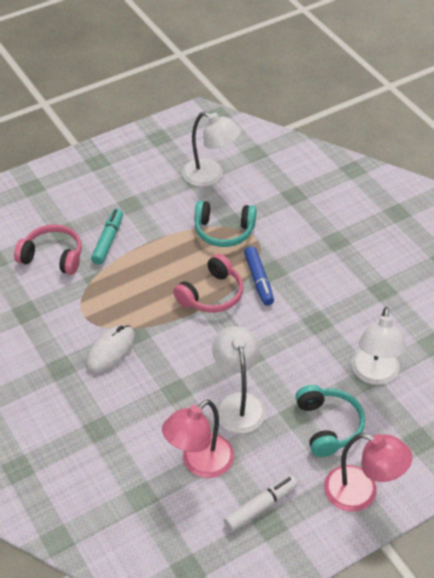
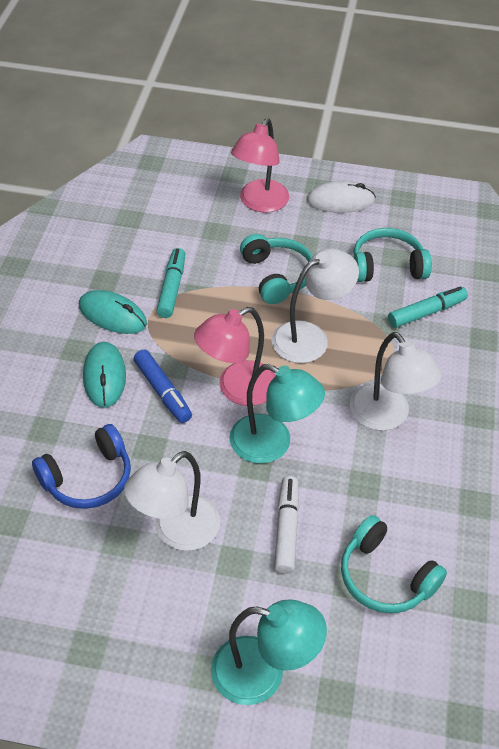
blue headphones: none = 0 -> [32,424,131,509] = 1
pink headphones: [14,224,82,275] [173,254,243,313] = 2 -> none = 0
turquoise headphones: [194,201,256,247] [295,385,365,457] = 2 -> [240,234,313,304] [341,515,447,613] [353,228,432,282] = 3
turquoise lamp: none = 0 -> [211,600,327,705] [229,364,325,464] = 2
turquoise marker: [91,209,123,265] = 1 -> [157,248,185,318] [388,286,468,328] = 2
turquoise mouse: none = 0 -> [79,290,147,334] [83,342,126,408] = 2

